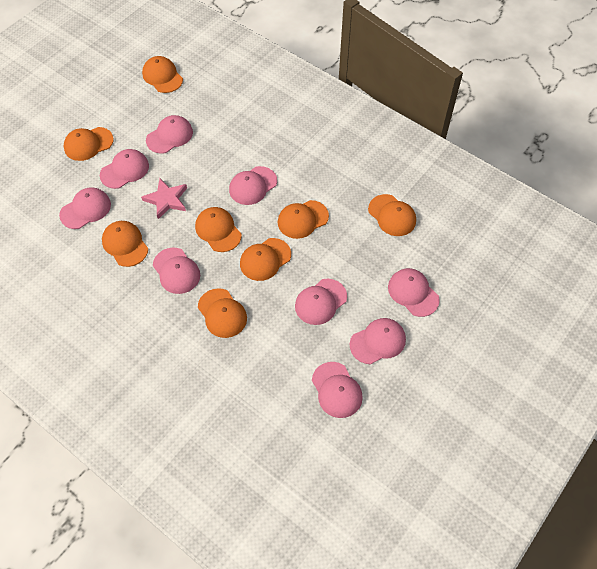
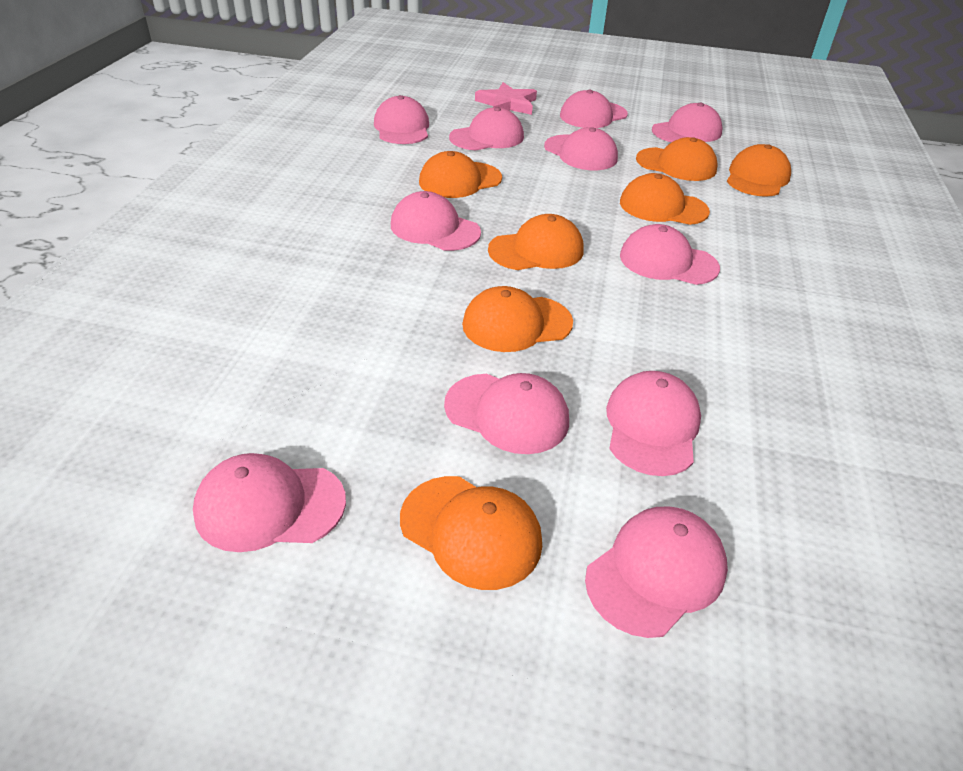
orange cap: [64,127,114,161] [102,221,148,267] [142,56,183,93] [195,207,242,252] [198,288,247,338] [240,238,291,281] [278,200,329,239] [368,194,416,236] = 8 -> [400,476,542,590] [419,151,502,198] [462,286,573,352] [488,214,584,270] [620,173,710,225] [636,137,717,181] [727,144,791,197] = 7
pink cap: [59,188,111,229] [100,149,149,189] [146,115,193,154] [153,248,200,294] [229,166,277,205] [295,279,347,325] [312,362,363,418] [350,318,406,364] [388,268,440,317] = 9 -> [193,453,346,552] [374,95,429,144] [391,191,481,251] [444,373,569,454] [449,107,524,151] [544,127,618,170] [560,90,628,128] [585,507,728,638] [606,371,701,476] [620,224,720,285] [652,103,723,142] = 11

